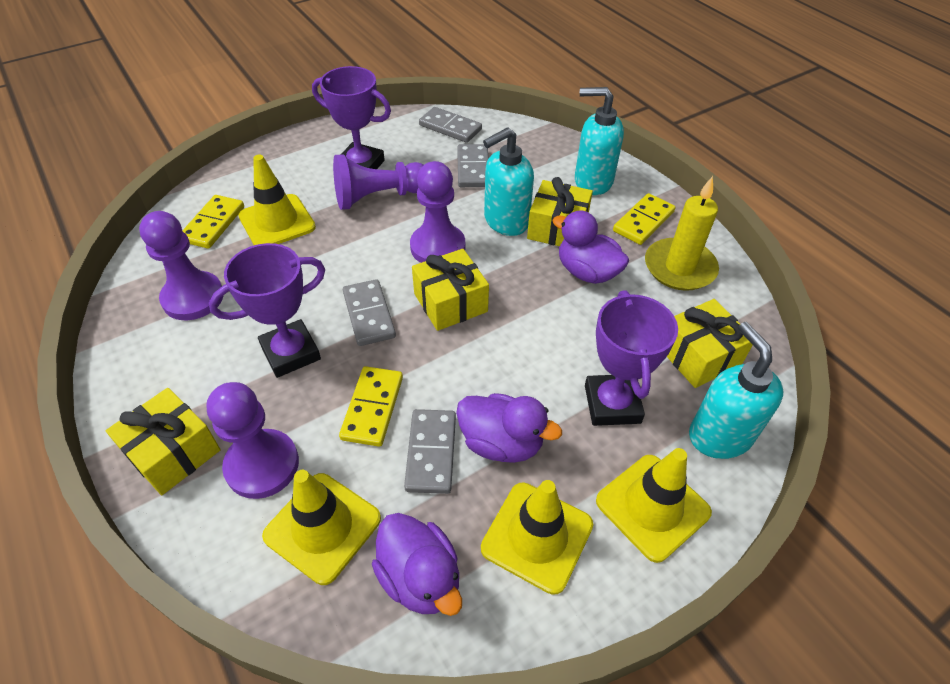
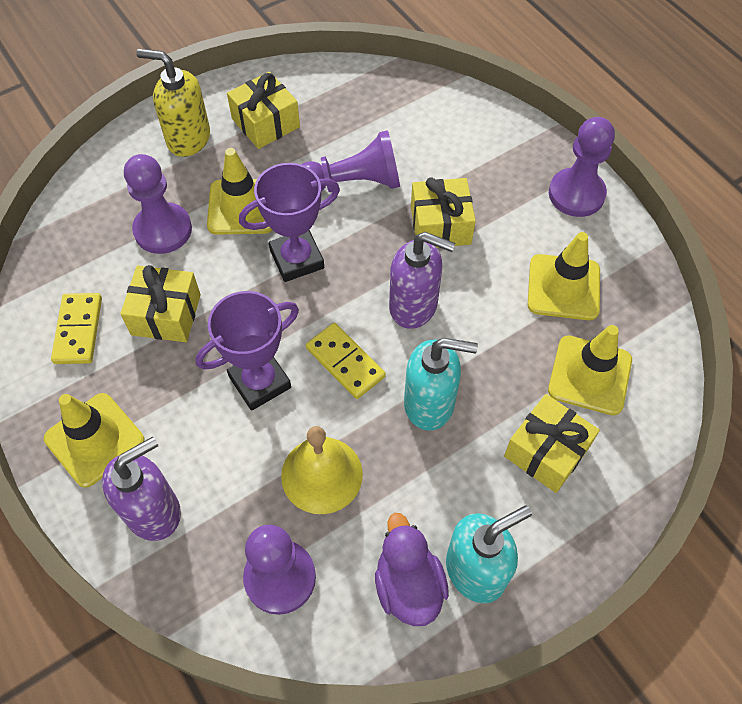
grey domino: [343,279,396,346] [404,409,456,494] [419,107,482,143] [457,144,489,187] = 4 -> none = 0
purple duck: [372,513,462,616] [456,393,562,463] [552,211,629,284] = 3 -> [375,513,449,626] = 1
purple soap dispenser: none = 0 -> [102,437,181,541] [389,232,455,329] = 2
purple trophy: [209,243,325,378] [312,66,391,169] [585,290,678,426] = 3 -> [196,291,299,411] [239,163,340,282] = 2
turquoise soap dispenser: [483,127,534,236] [575,87,624,195] [689,322,783,459] = 3 -> [404,338,478,431] [446,505,532,603] = 2
yellow bell: none = 0 -> [281,426,363,514] = 1
yellow candle: [645,176,719,291] = 1 -> none = 0
yellow domino: [182,195,244,249] [339,366,403,447] [613,193,676,245] = 3 -> [51,293,102,364] [306,323,386,399] = 2
yellow soap dispenser: none = 0 -> [136,49,210,157] = 1

